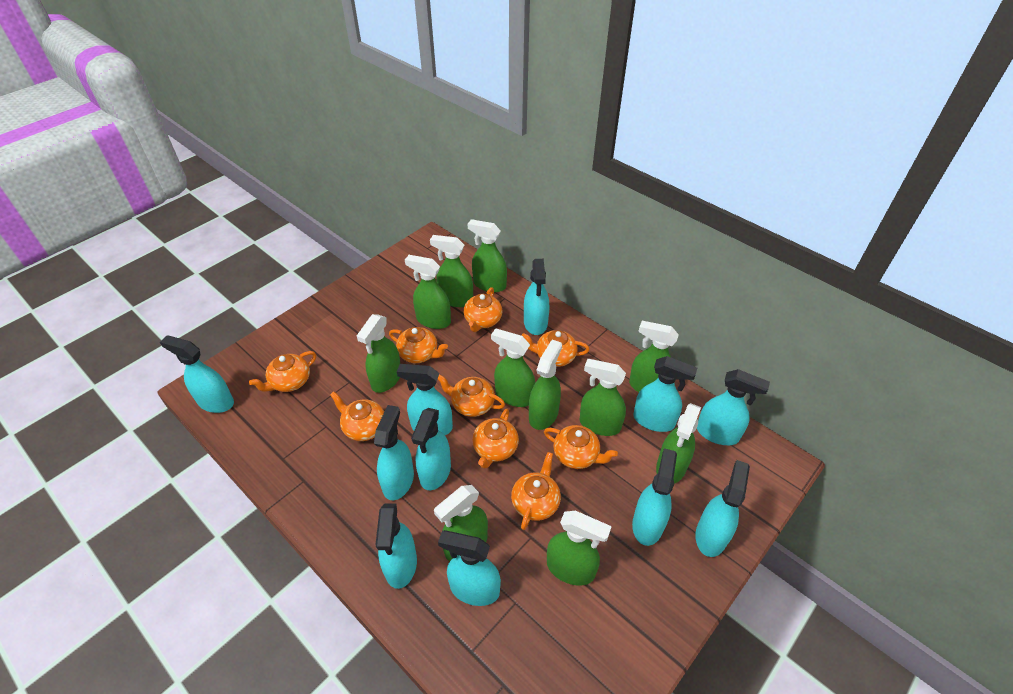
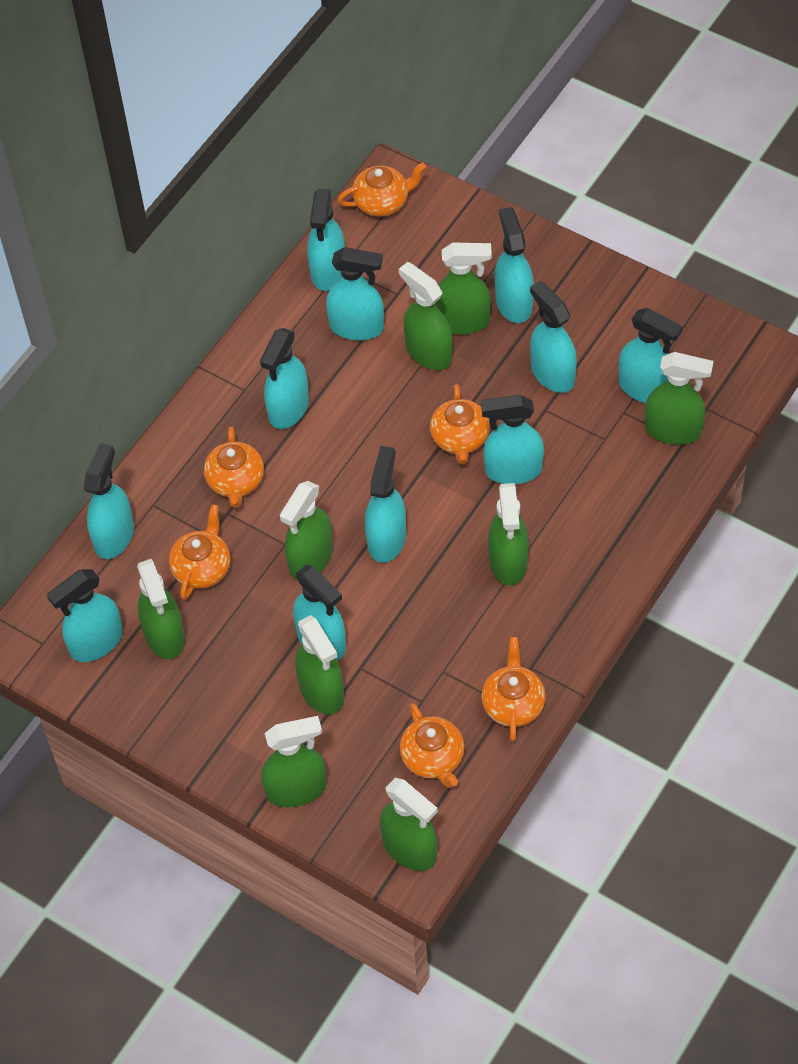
green spray bottle: [357,314,400,393] [405,255,451,329] [430,235,473,307] [434,485,488,561] [468,219,507,292] [491,328,535,407] [529,340,562,430] [547,511,612,586] [580,359,626,436] [629,321,679,392] [656,403,701,484] = 11 -> [137,559,185,659] [261,716,326,807] [280,481,333,580] [295,615,344,715] [380,778,438,871] [399,262,453,370] [435,242,492,335] [488,483,529,585] [645,352,714,445] = 9
orange teapot: [249,351,316,392] [330,391,384,441] [389,327,448,363] [438,374,505,417] [464,287,502,332] [472,409,519,469] [511,452,561,530] [521,330,590,367] [544,425,618,469] = 9 -> [169,504,230,600] [204,427,264,508] [338,162,426,217] [400,703,464,788] [430,384,490,464] [481,637,546,741] = 6

